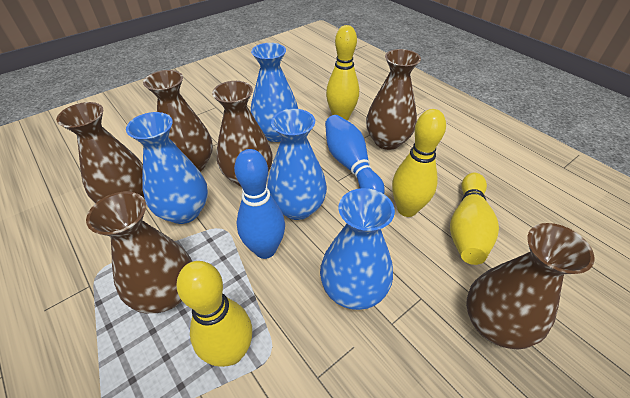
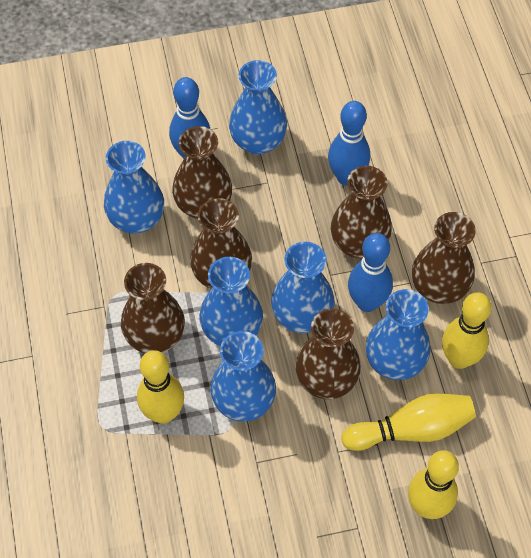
blue bowling pin: [234,149,285,259] [325,115,385,194] = 2 -> [169,77,210,159] [328,101,370,186] [348,233,393,312] = 3
blue vase: [126,112,208,224] [251,43,298,142] [267,109,327,220] [320,188,395,310] = 4 -> [104,141,164,234] [199,257,263,346] [210,331,276,422] [229,60,287,155] [271,242,335,333] [366,289,431,380] = 6

